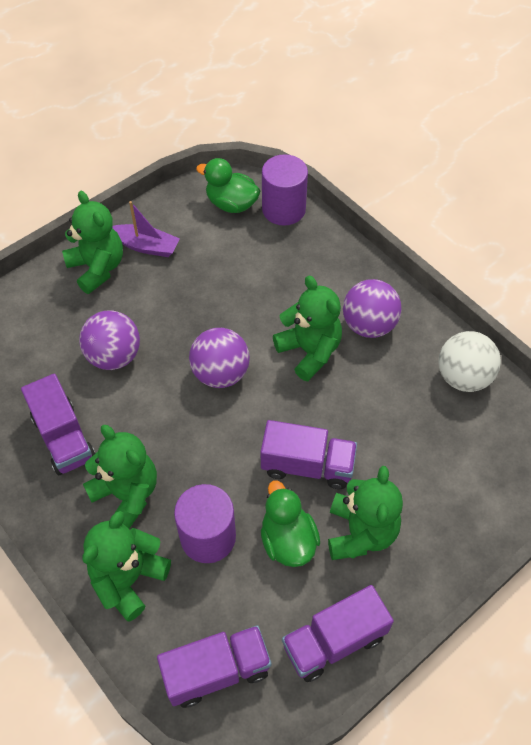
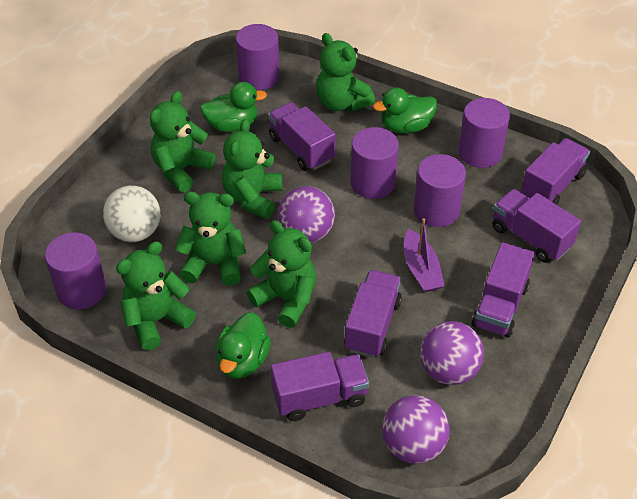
green duck: [196,158,260,213] [261,481,320,567] = 2 -> [200,82,267,132] [216,312,271,379] [373,87,437,134] = 3
green teddy bear: [62,191,123,294] [82,511,171,621] [83,425,157,529] [273,276,342,381] [328,466,403,560] = 5 -> [116,242,196,350] [150,91,215,192] [175,191,246,286] [222,119,282,219] [247,220,316,328] [316,33,375,112] = 6
purple cylinder: [174,484,236,563] [262,154,308,226] = 2 -> [45,232,107,309] [236,24,280,90] [350,127,399,199] [414,154,466,227] [458,98,510,168] = 5
purple truck: [21,374,95,475] [157,625,272,708] [261,420,357,489] [282,585,394,682] = 4 -> [268,102,336,171] [270,352,369,421] [344,270,402,358] [471,242,535,338] [492,189,581,263] [521,138,590,205] = 6

